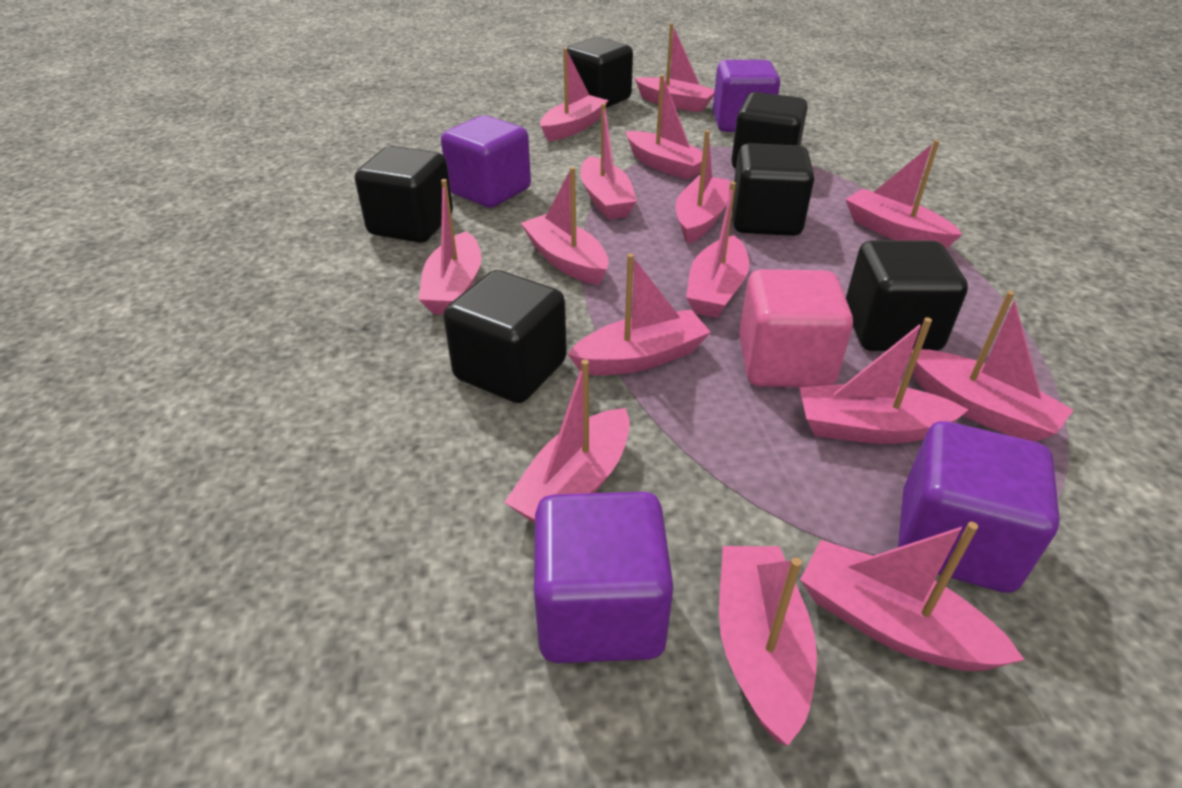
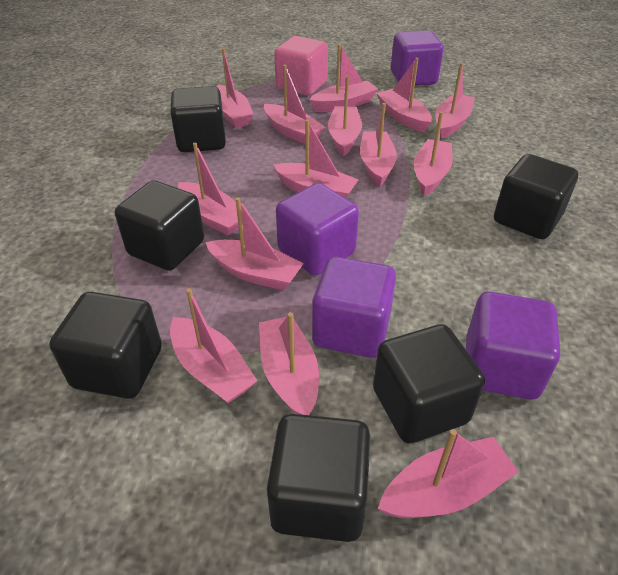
pink boat: [418,179,482,314] [504,359,630,523] [521,167,609,285] [540,48,608,141] [567,254,711,375] [580,103,637,220] [626,75,712,180] [635,23,715,112] [676,130,730,244] [686,182,750,318] [719,546,817,745] [799,317,968,444] [800,522,1025,671] [845,140,963,248] [910,291,1073,442] = 15 -> [170,288,257,403] [178,143,243,235] [205,197,304,291] [216,48,253,128] [259,312,319,415] [264,65,325,144] [273,119,359,198] [309,44,378,112] [328,76,362,156] [360,103,397,187] [377,57,432,132] [378,429,519,518] [414,111,453,196] [435,63,475,139] = 14

